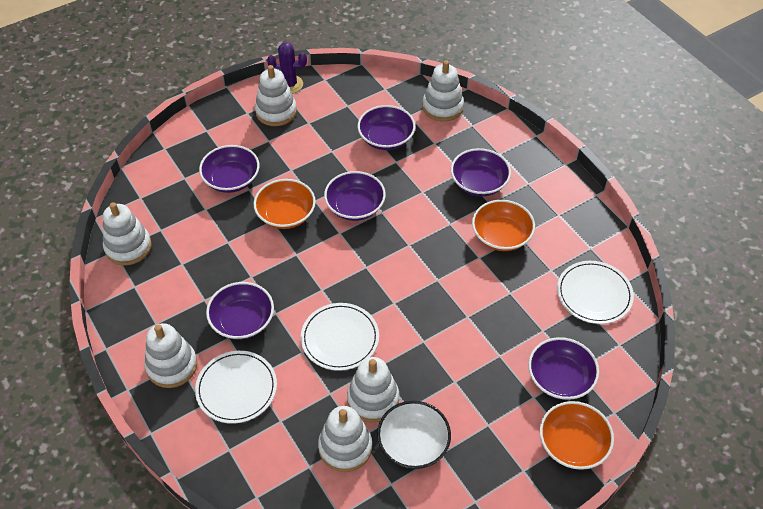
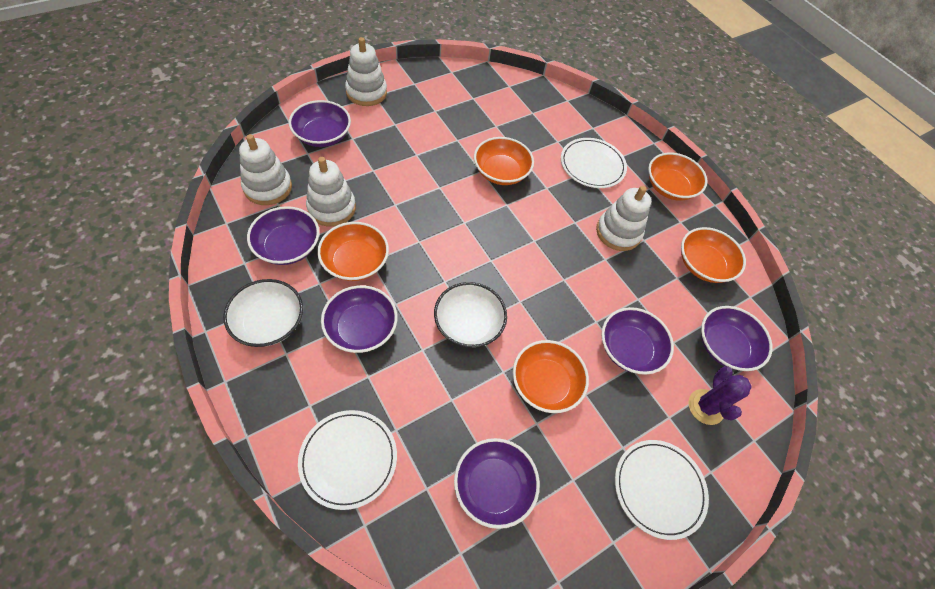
orange bowl: [254,179,316,229] [472,200,535,251] [540,401,614,470] = 3 -> [317,222,389,281] [474,137,534,185] [512,340,589,413] [648,153,707,201] [681,227,746,283] = 5
white bowl: [377,401,451,469] = 1 -> [223,279,303,347] [434,282,507,348] = 2
white stacking toy: [103,202,152,265] [145,323,197,388] [255,65,297,126] [318,406,372,472] [347,357,399,422] [422,60,464,122] = 6 -> [239,134,292,205] [306,157,356,227] [345,37,387,106] [596,186,651,251] = 4

